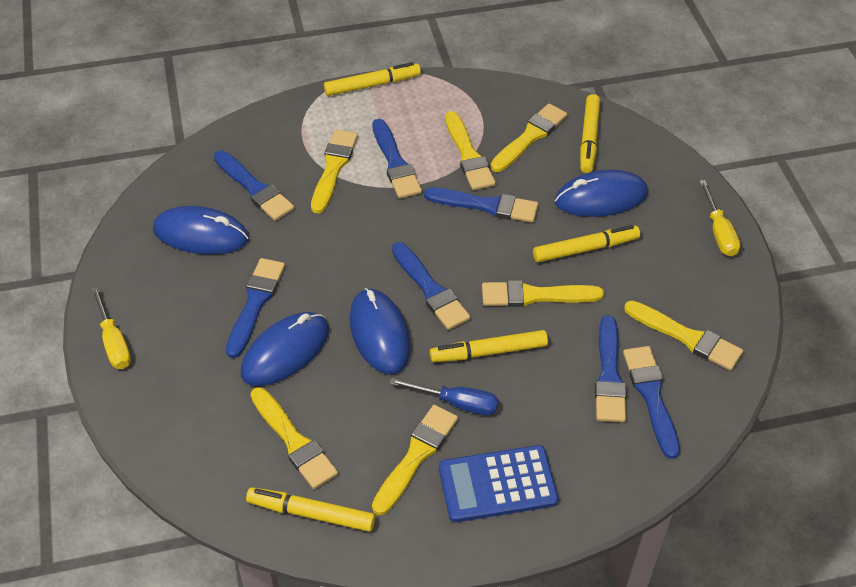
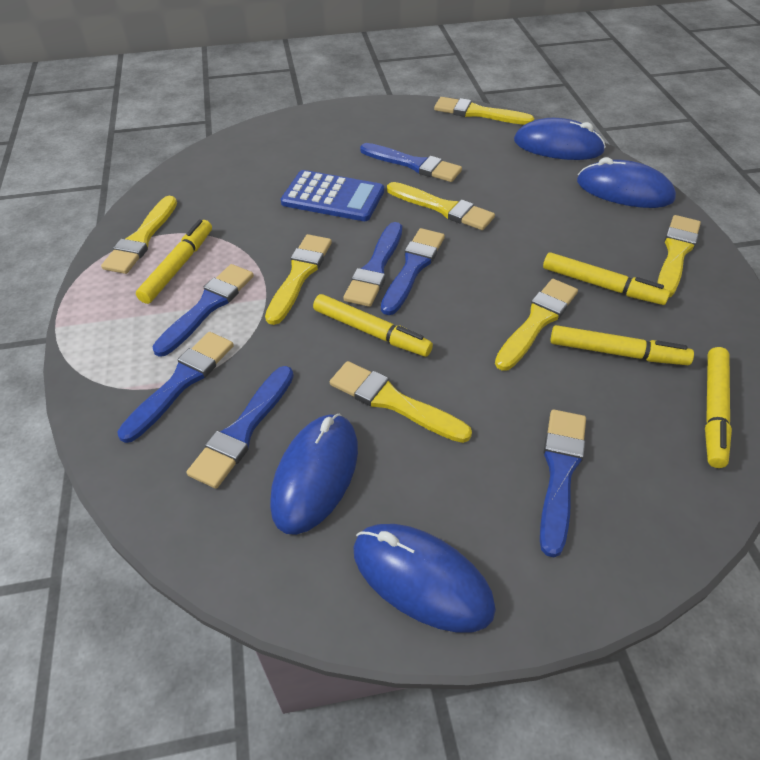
blue screwdriver: [389,378,499,415] = 1 -> none = 0
yellow screwdriver: [91,287,131,369] [699,180,740,257] = 2 -> none = 0

